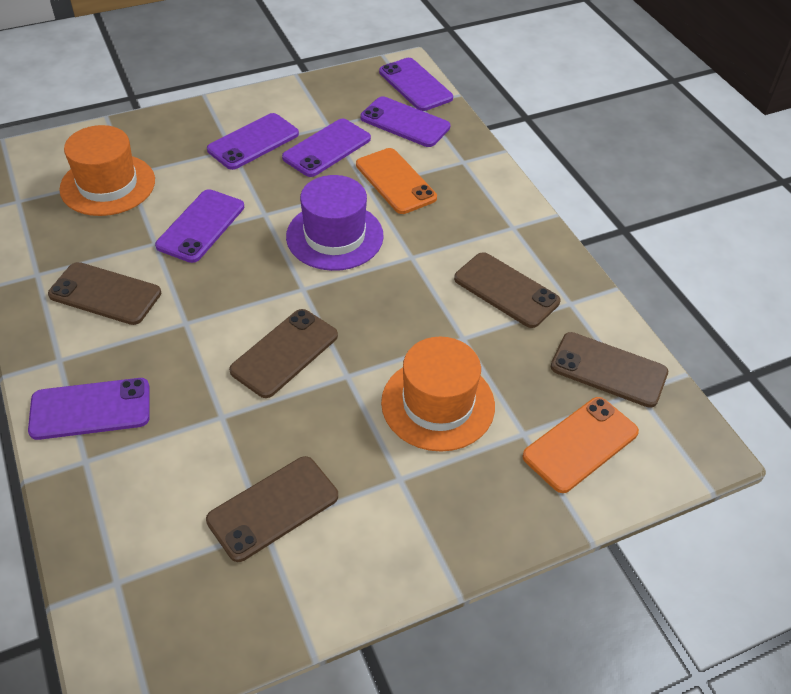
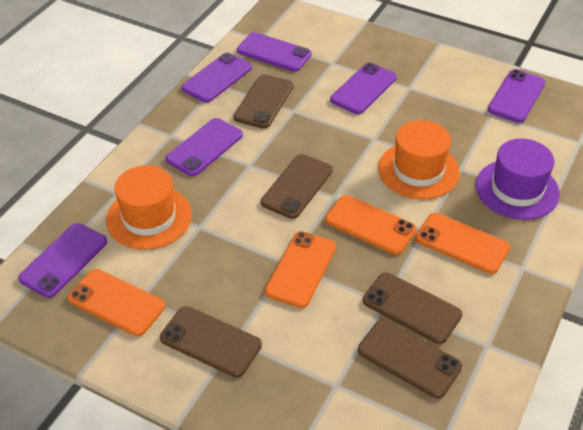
orange phone: [356,148,437,214] [522,397,639,493] = 2 -> [68,269,165,336] [265,231,336,308] [325,195,417,255] [416,213,510,274] = 4

